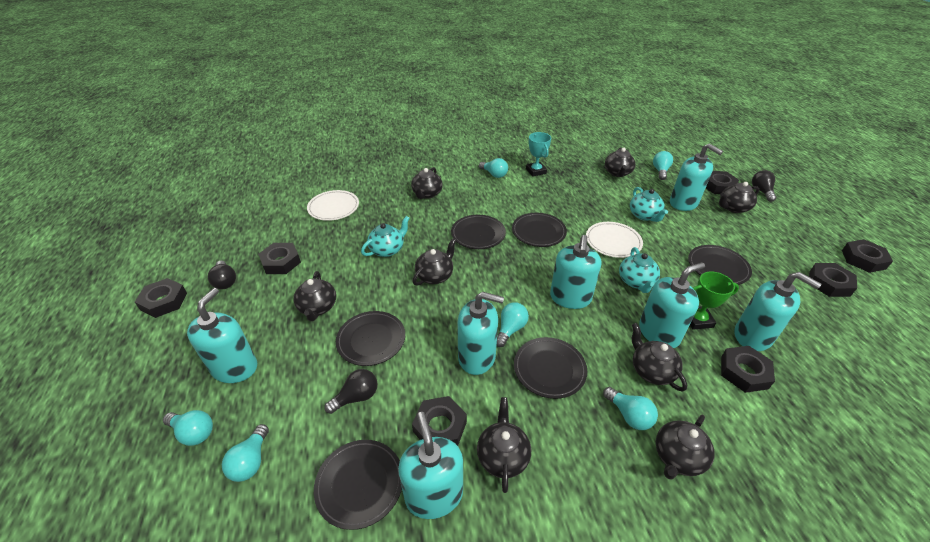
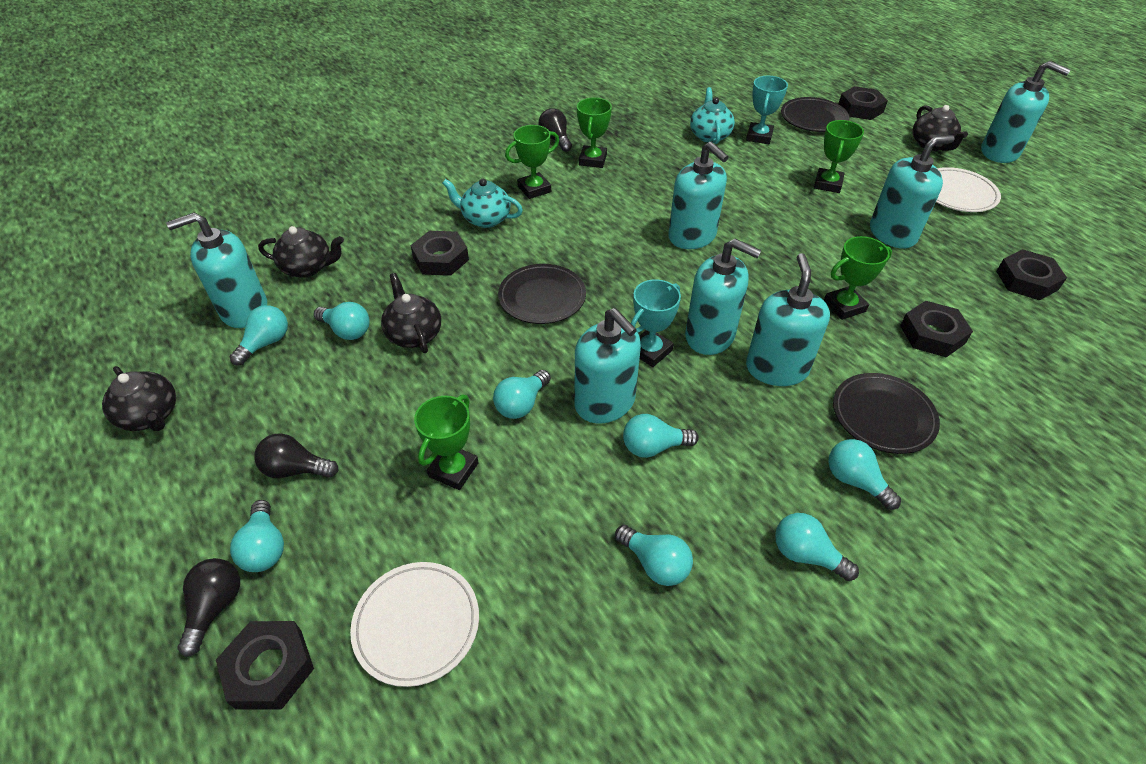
black nut: [135,278,187,318] [258,243,301,274] [412,396,467,446] [706,171,739,194] [721,346,775,393] [809,263,857,297] [842,239,893,273] = 7 -> [216,621,314,710] [410,231,469,276] [839,86,888,120] [900,301,973,357] [996,249,1067,300] = 5
black plate: [314,440,402,530] [336,311,405,366] [451,215,506,249] [512,213,567,247] [514,337,587,399] [688,245,752,285] = 6 -> [498,264,586,324] [781,97,849,132] [833,373,940,454] = 3
black teapot: [293,271,336,321] [411,167,443,199] [413,238,456,286] [477,397,531,493] [605,148,635,177] [632,323,687,392] [656,415,715,479] [719,182,759,213] = 8 -> [102,366,176,431] [258,226,344,278] [381,273,441,353] [913,105,968,151] = 4
green trophy: [690,271,739,330] = 1 -> [414,395,479,490] [505,125,559,199] [577,97,612,168] [814,120,864,193] [824,236,892,320] = 5
turquoise light bulb: [163,410,213,446] [222,424,269,482] [479,158,508,178] [497,302,529,347] [603,387,658,430] [653,151,673,180] = 6 -> [230,305,288,366] [230,500,284,572] [314,302,370,340] [493,370,551,419] [615,525,693,586] [623,414,699,458] [775,513,859,581] [828,439,901,510] = 8
turquoise teapot: [361,216,410,257] [619,247,660,293] [630,187,668,222] = 3 -> [442,179,523,228] [690,87,735,144] = 2
turquoise trophy: [526,132,551,176] = 1 -> [631,279,681,367] [746,76,788,144] = 2

